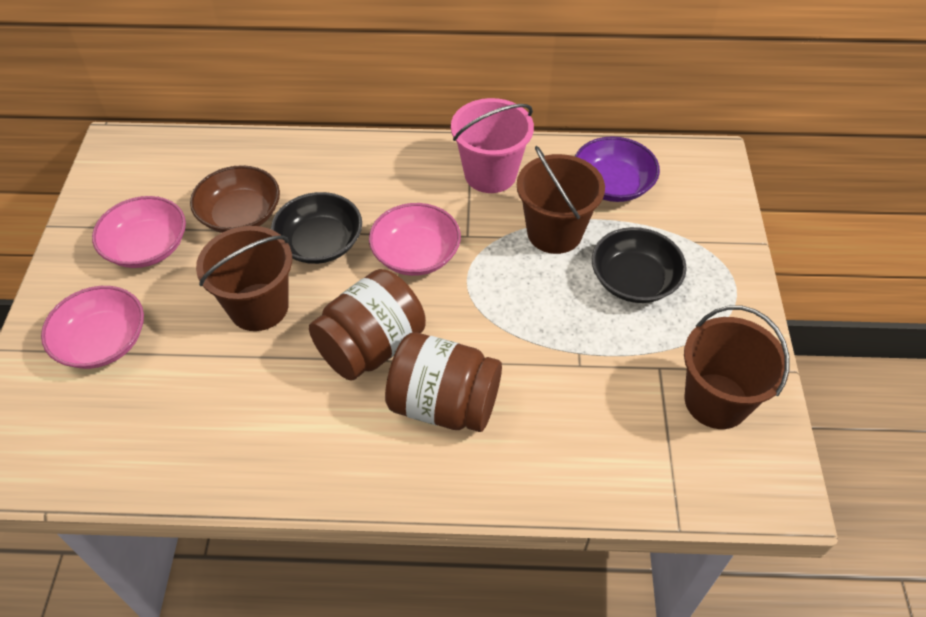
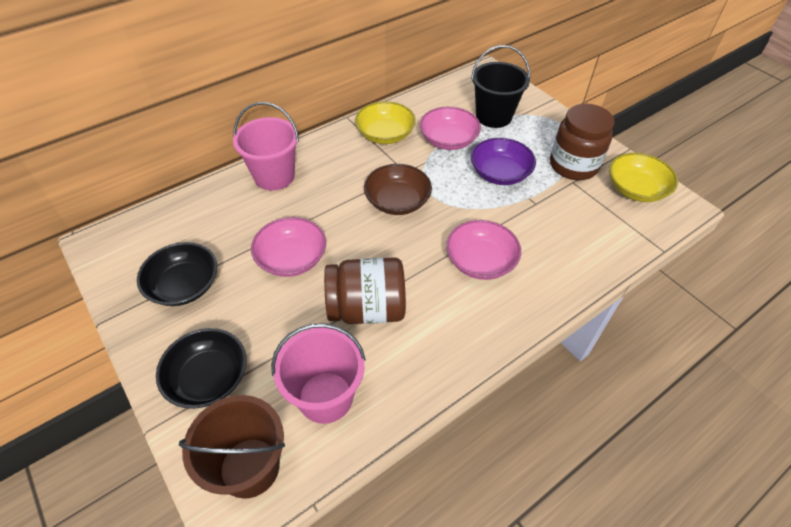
black bucket: none = 0 -> [471,45,530,128] = 1
brown bucket: [196,226,292,331] [517,146,605,254] [684,306,789,429] = 3 -> [179,395,285,499] = 1
pink bucket: [451,98,534,193] = 1 -> [233,102,299,191] [271,323,366,424] = 2
yellow bowl: none = 0 -> [355,101,416,144] [609,153,678,202] = 2

